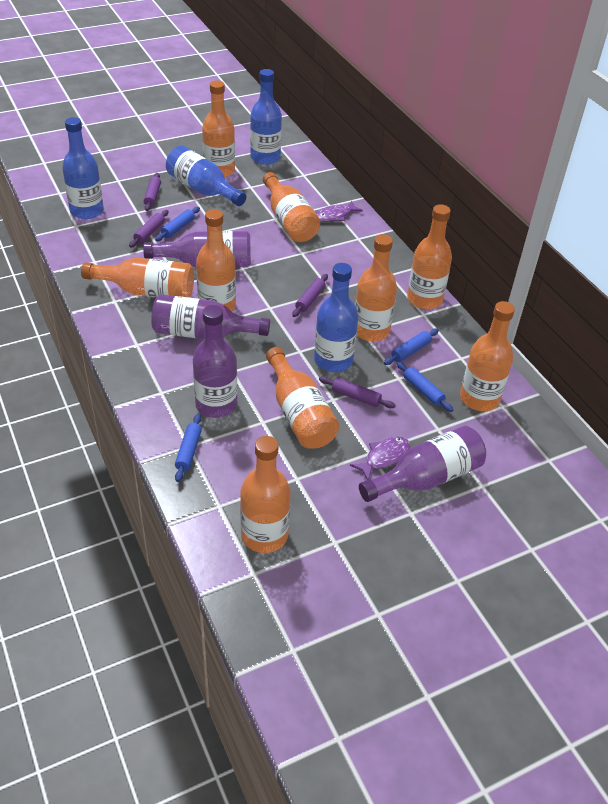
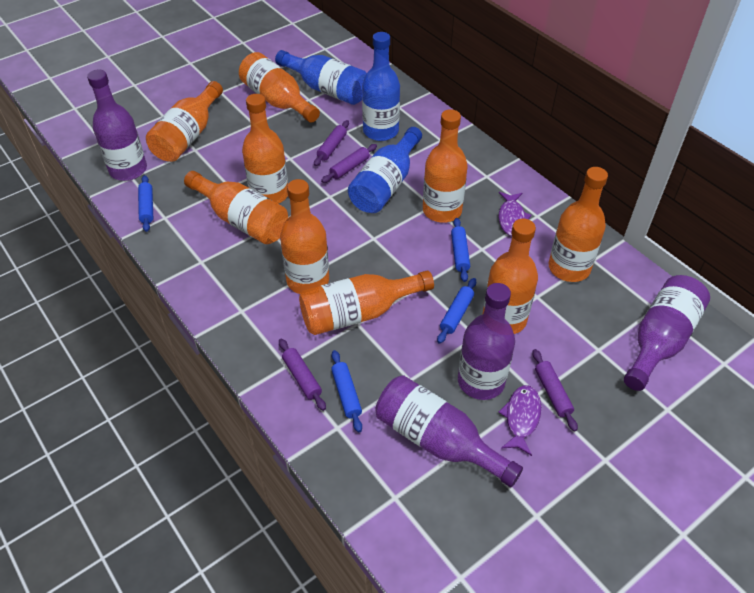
blue bottle: [62,117,104,219] [166,146,246,206] [250,69,282,165] [314,263,358,372] = 4 -> [275,50,367,105] [348,127,422,213] [362,32,400,141] = 3

